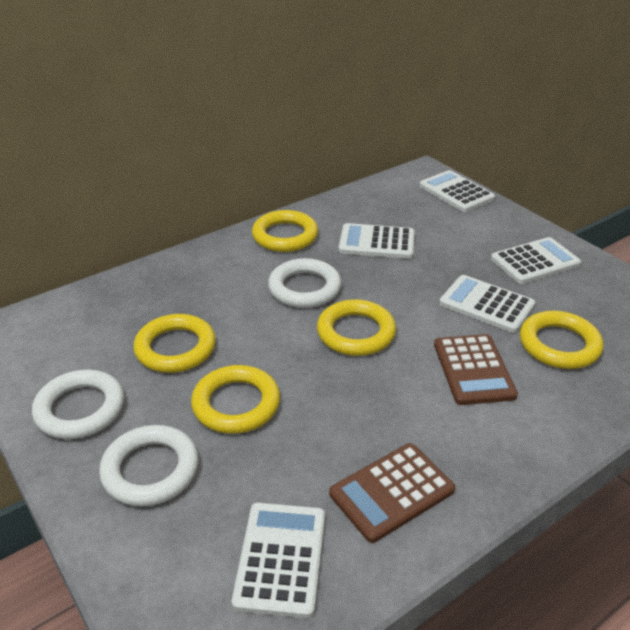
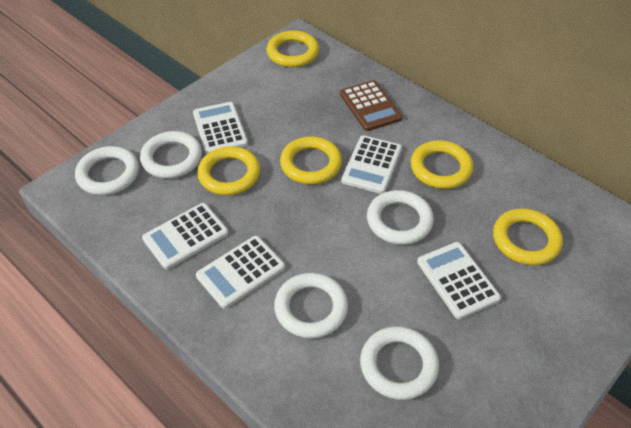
brown calculator: [329,443,455,543] [434,334,518,405] = 2 -> [340,80,402,131] = 1
white ring: [32,370,124,439] [99,425,199,506] [268,258,341,308] = 3 -> [75,146,139,195] [140,131,202,178] [274,273,348,339] [360,326,439,400] [367,190,434,245] = 5

